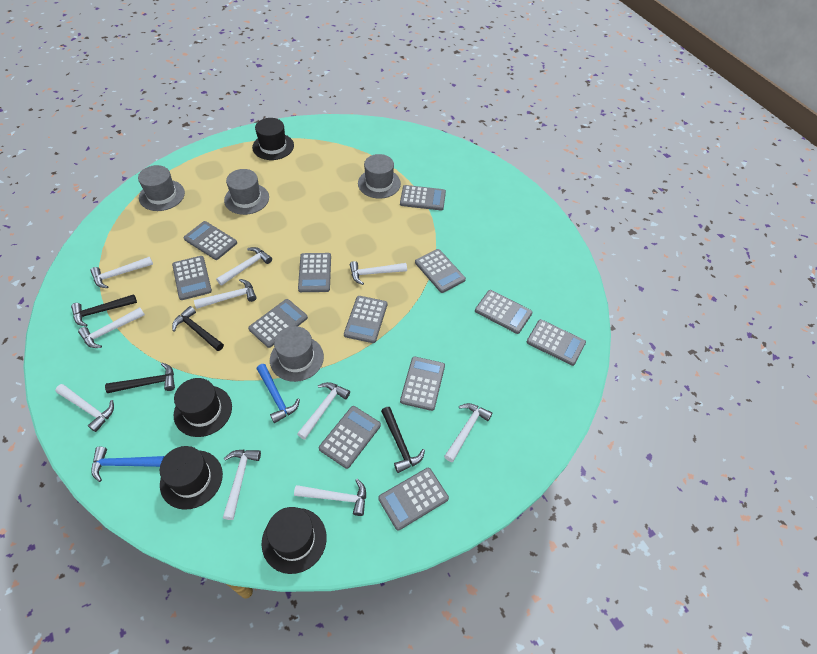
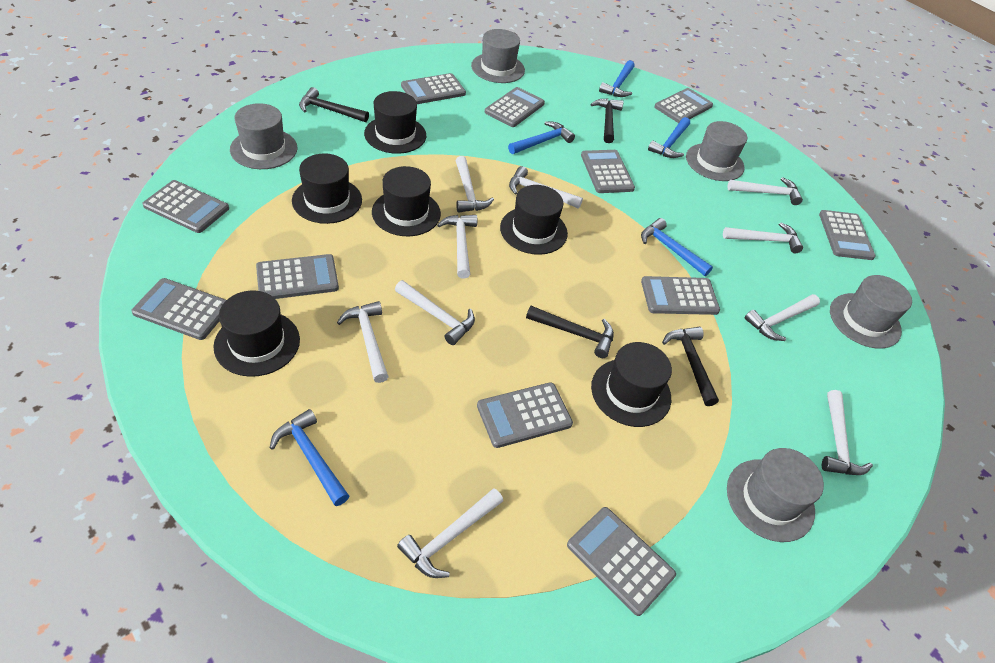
black hat: [160,446,223,510] [174,378,232,437] [252,118,294,160] [262,507,327,574] = 4 -> [213,291,300,377] [292,153,362,224] [364,91,426,154] [372,166,441,236] [500,185,568,255] [591,342,672,427] = 6
blue hammer: [91,447,165,482] [257,364,300,423] = 2 -> [270,409,349,506] [508,121,575,154] [599,60,635,97] [641,218,713,276] [648,117,690,158] = 5
grey calculator: [172,256,212,300] [183,221,237,260] [248,299,308,348] [298,253,331,292] [319,406,381,469] [344,296,387,343] [378,468,449,530] [400,185,446,211] [400,356,445,411] [415,249,466,293] [475,290,533,334] [527,319,586,366] = 12 -> [131,278,226,340] [142,180,229,233] [256,254,339,299] [401,73,466,104] [477,382,573,448] [485,87,545,127] [567,507,676,616] [581,150,635,193] [641,276,720,315] [654,88,713,123] [819,210,876,260] = 11
grey hat: [138,165,185,211] [224,169,269,215] [270,326,324,382] [358,154,401,199] = 4 -> [230,103,297,169] [471,29,525,83] [686,121,747,181] [727,448,824,542] [830,275,912,349] = 5

